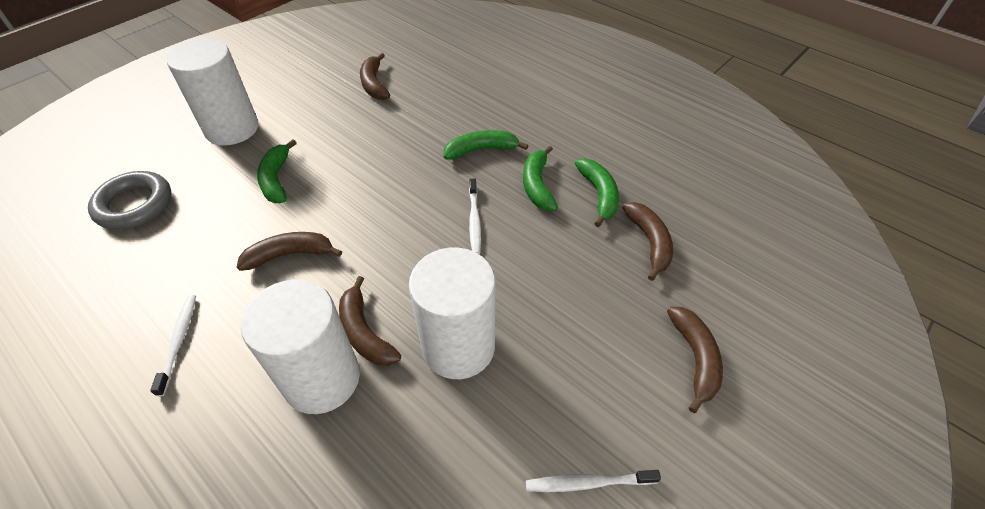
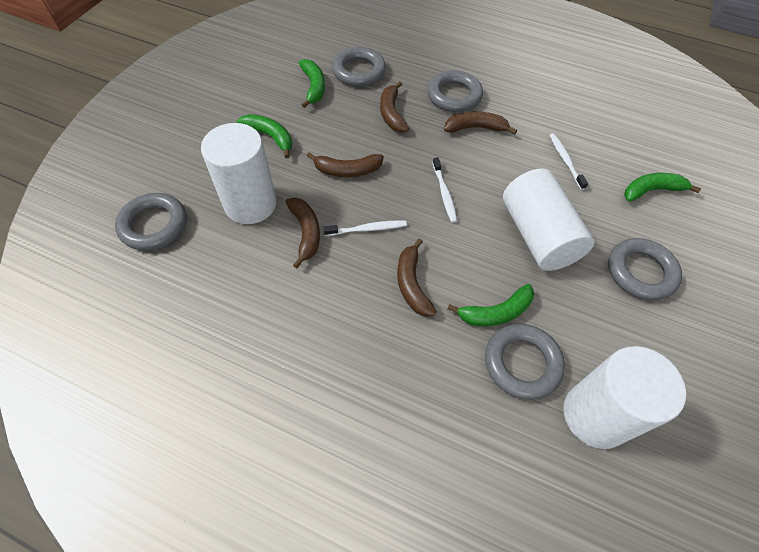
grey ring: [88,171,171,230] = 1 -> [115,193,187,251] [332,47,386,87] [427,70,483,112] [485,324,565,400] [608,238,682,301] = 5

